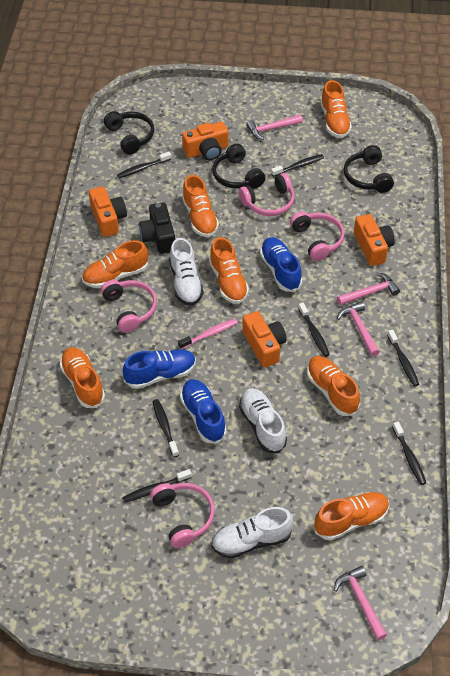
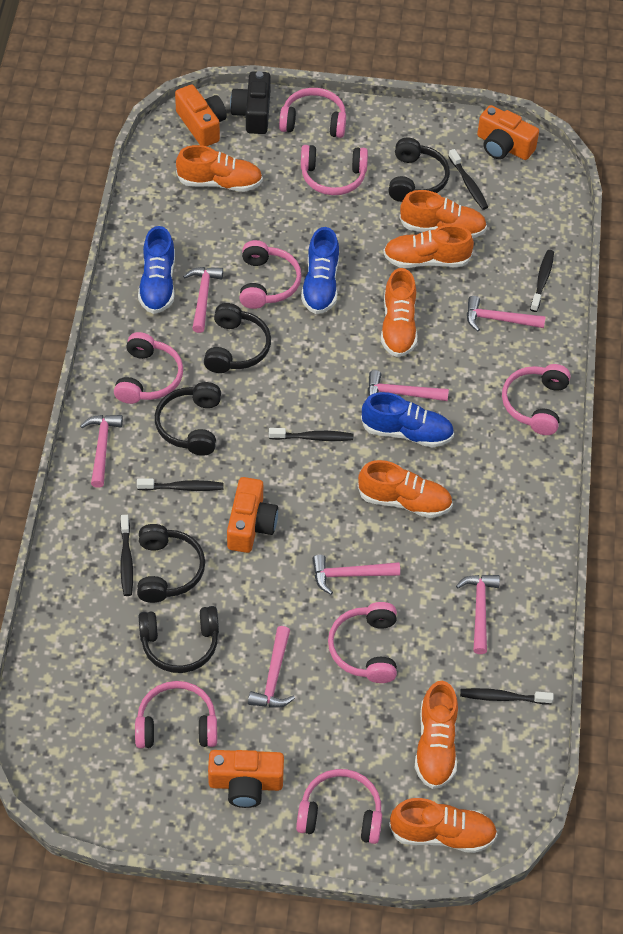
black headphones: [104,111,154,155] [212,143,265,189] [344,145,394,193] = 3 -> [137,524,205,603] [139,606,219,673] [155,382,221,456] [204,303,271,373] [388,137,450,202] = 5
black toothbrush: [117,152,171,178] [122,469,192,503] [152,399,179,458] [271,154,324,177] [298,303,330,357] [387,330,419,386] [392,422,426,485] = 7 -> [120,515,133,596] [137,479,223,491] [269,428,353,441] [448,149,488,210] [460,688,553,704] [530,250,554,312] = 6
pink hammer: [246,115,303,140] [334,566,387,640] [337,272,400,306] [337,301,380,356] = 4 -> [80,415,123,488] [183,267,223,333] [248,626,295,708] [312,555,400,595] [368,370,449,401] [456,575,500,654] [467,296,545,331] = 7
pink headphones: [101,280,157,333] [150,483,215,548] [239,173,295,216] [290,212,345,261] = 4 -> [114,332,183,404] [135,681,217,748] [240,240,302,309] [279,88,346,138] [296,769,382,844] [301,145,368,195] [328,602,397,683] [502,364,571,435] = 8
pink toothbrush: [178,319,238,349] = 1 -> none = 0
white shoe: [169,238,203,306] [211,507,293,558] [239,388,287,453] = 3 -> none = 0

